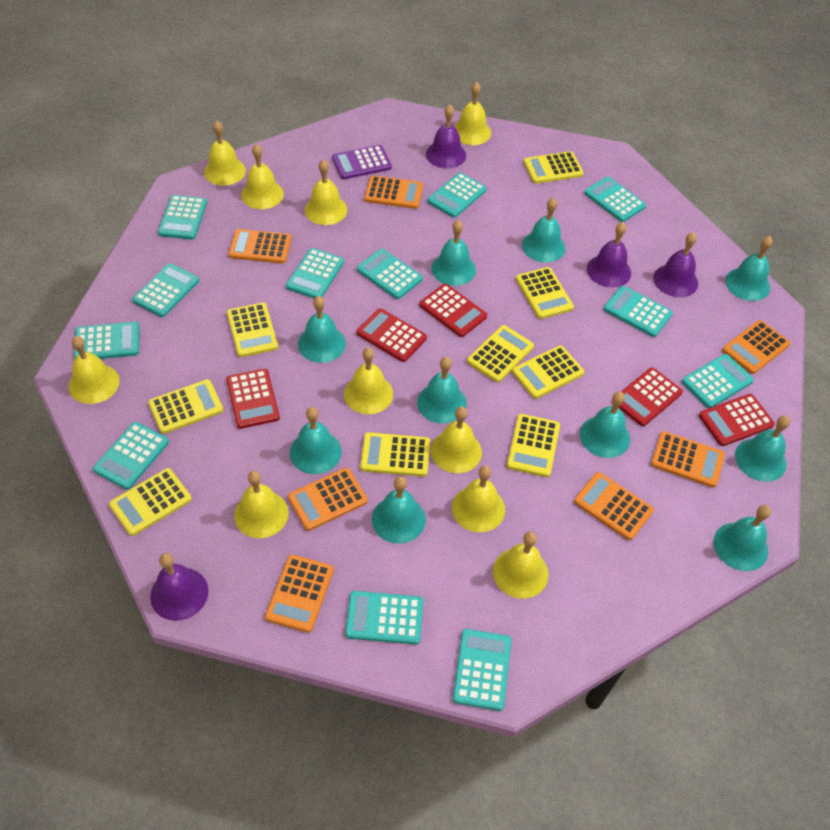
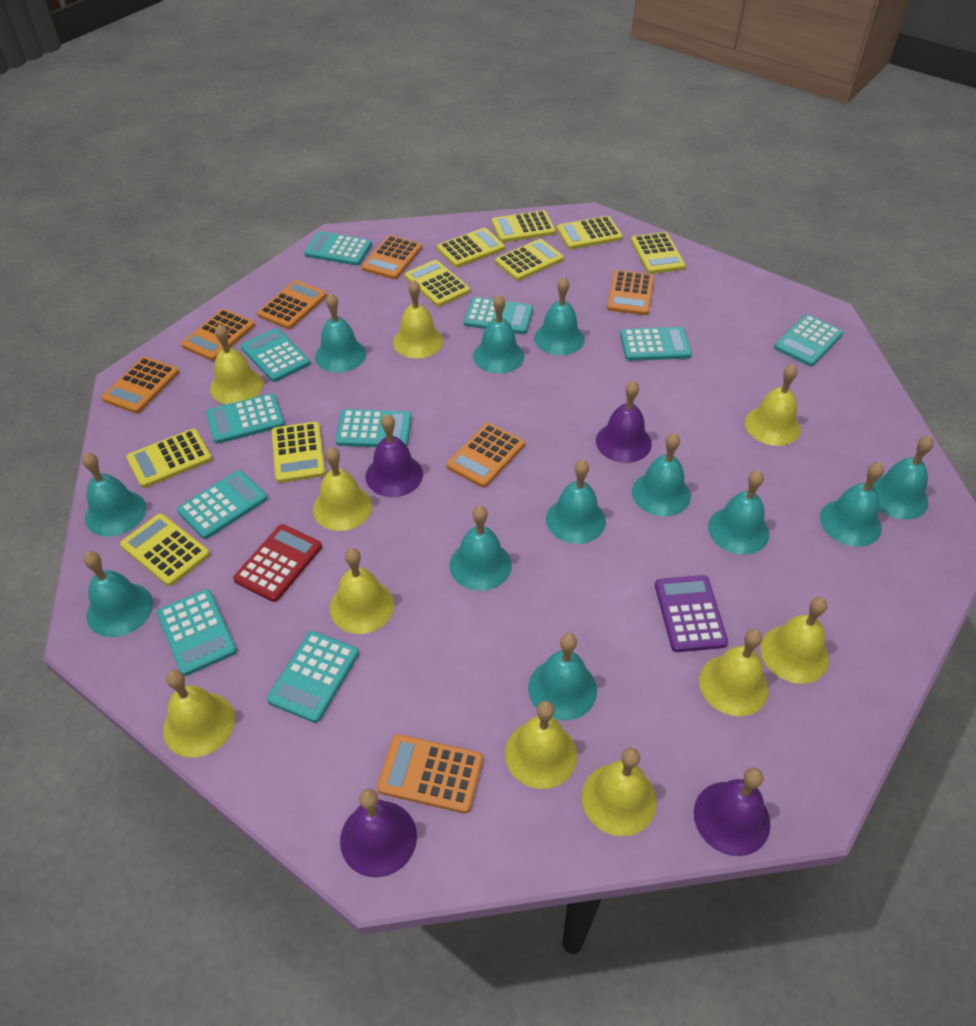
red calculator: [226,368,280,429] [356,308,427,362] [419,284,487,337] [618,367,683,426] [699,394,775,446] = 5 -> [233,524,322,602] = 1
turquoise bell: [290,407,342,474] [298,296,346,363] [372,476,426,544] [417,357,467,423] [431,220,476,286] [522,197,566,263] [580,391,630,458] [714,505,771,571] [725,236,773,301] [735,415,790,482] = 10 -> [82,452,146,537] [83,551,153,637] [315,293,366,373] [449,506,512,591] [473,294,524,374] [528,633,597,720] [534,277,584,355] [546,460,606,544] [632,433,691,517] [708,470,769,555] [820,462,884,547] [873,436,934,519] = 12
turquoise calculator: [74,322,139,359] [93,422,169,490] [132,263,199,317] [158,195,207,240] [286,248,344,298] [345,591,424,645] [357,249,423,299] [427,172,487,218] [453,629,511,711] [584,177,646,222] [604,286,673,337] [682,354,754,408] = 12 -> [157,589,237,676] [177,470,268,539] [206,394,285,444] [241,328,310,382] [267,631,359,723] [304,231,372,266] [335,409,412,447] [464,297,533,334] [620,327,692,361] [774,314,843,366] = 10

